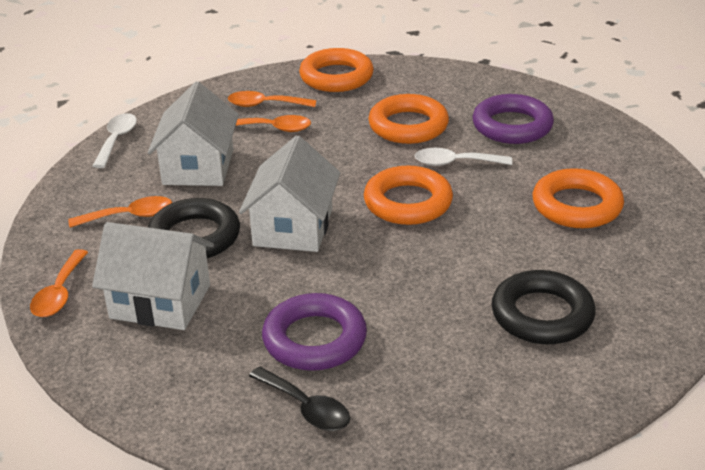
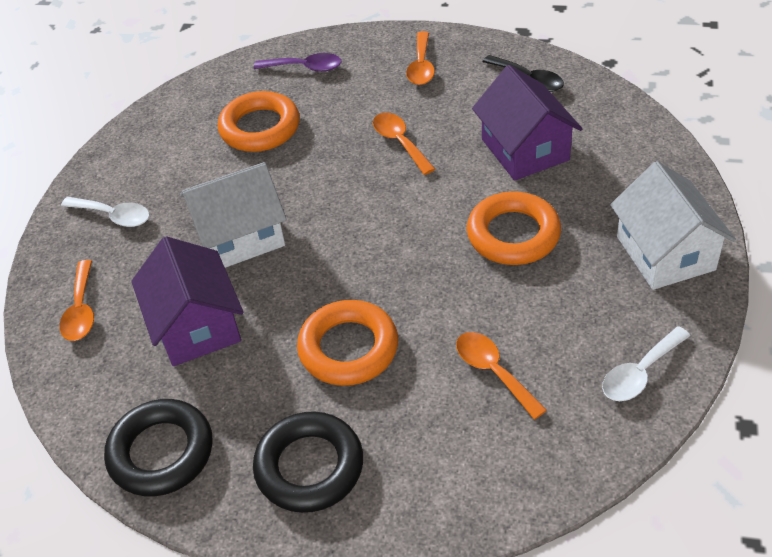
orange ring: [299,48,374,92] [364,166,453,225] [368,94,449,144] [533,168,624,228] = 4 -> [218,91,300,152] [297,300,398,386] [467,191,561,265] = 3
purple house: none = 0 -> [131,236,244,366] [472,65,582,181] = 2
purple ring: [262,293,367,371] [473,94,554,144] = 2 -> none = 0
purple spoon: none = 0 -> [254,53,342,72] = 1
white house: [92,222,214,330] [148,81,239,186] [239,135,340,252] = 3 -> [180,162,287,268] [610,161,736,290] = 2

